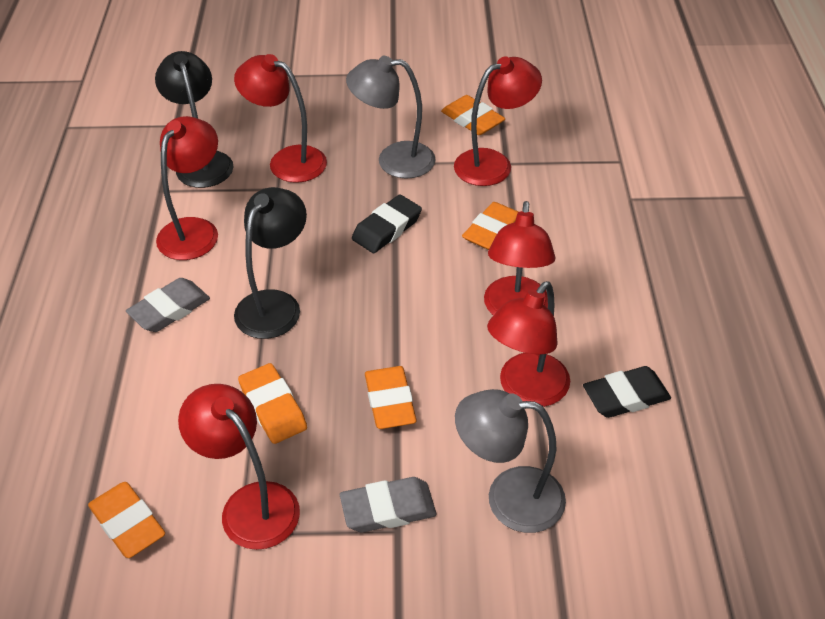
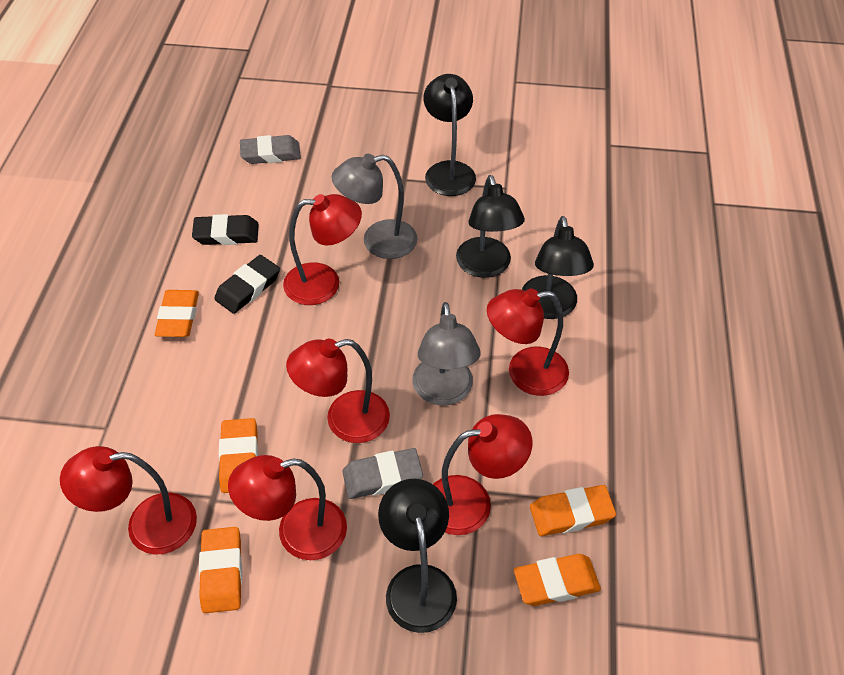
black lamp: [155,51,234,188] [234,187,307,339] = 2 -> [378,479,457,633] [424,74,476,196] [456,175,525,278] [522,216,594,319] = 4

